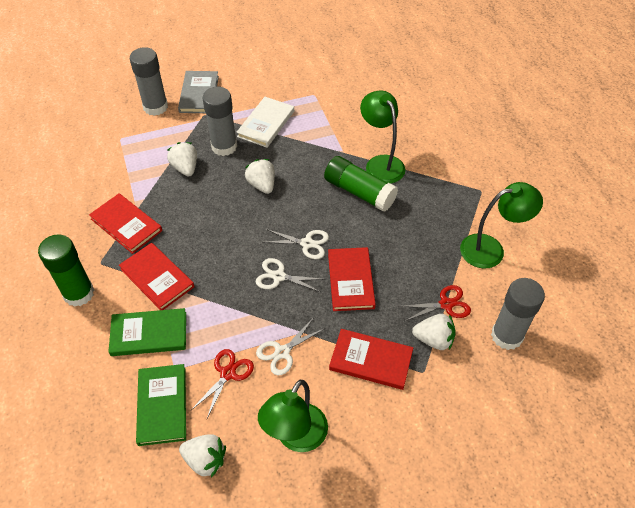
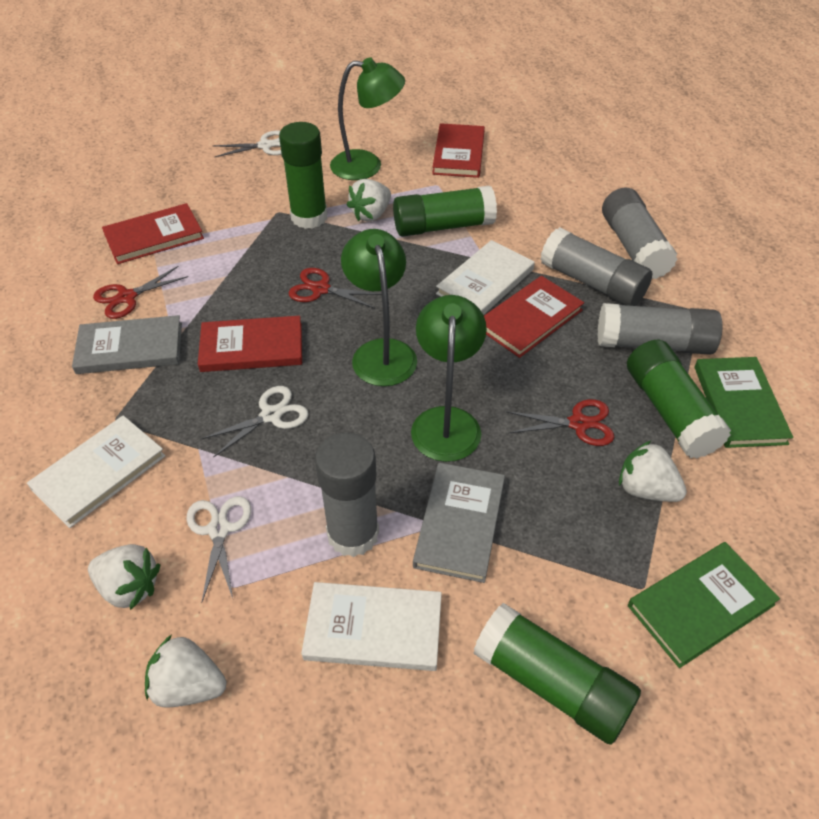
green glue stick: [38,234,94,307] [324,156,398,212] = 2 -> [279,122,327,229] [393,185,497,237] [473,603,641,745] [627,340,731,459] = 4
grey book: [178,71,219,113] = 1 -> [72,315,182,374] [413,463,505,583] = 2
grey glue stick: [130,47,168,116] [202,87,237,156] [491,278,545,350] = 3 -> [315,433,379,557] [540,227,652,306] [597,303,722,355] [602,187,678,279] = 4
red scissors: [191,349,254,418] [399,285,471,321] = 2 -> [93,266,188,319] [289,268,382,309] [506,399,614,446] = 3
white book: [236,97,294,148] = 1 -> [27,415,165,528] [301,582,442,671] [436,240,535,315] = 3

